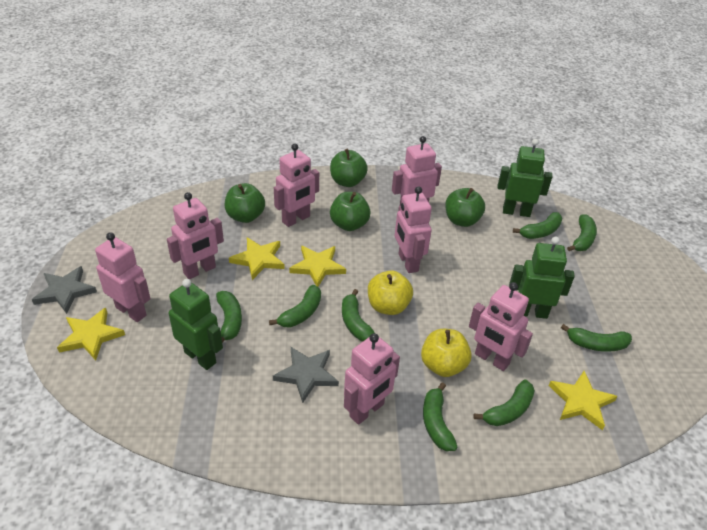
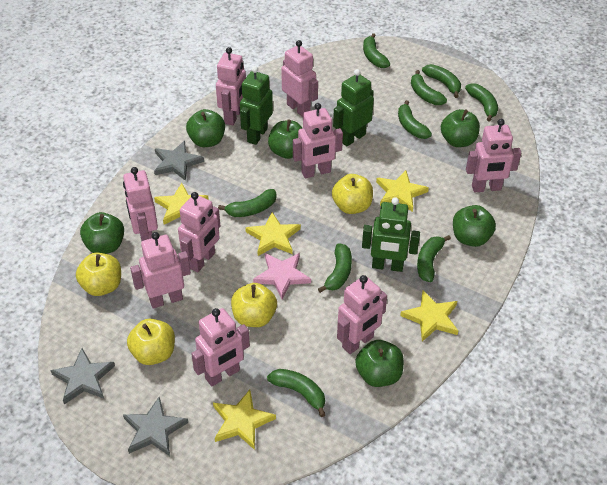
green apple: [225,183,265,223] [330,149,368,187] [330,192,371,231] [445,188,485,227] = 4 -> [80,212,124,254] [186,109,225,147] [268,120,302,159] [355,340,404,387] [441,109,480,147] [453,205,496,247] = 6
green banana: [216,291,242,343] [269,285,321,327] [342,289,375,341] [423,382,457,451] [473,380,535,426] [513,212,562,239] [561,324,632,352] [567,214,597,251] = 8 -> [218,189,277,217] [267,369,325,417] [318,243,352,293] [363,33,390,68] [398,100,432,139] [411,70,447,105] [417,235,451,282] [422,64,461,98] [465,83,498,122] = 9
grey star: [32,266,97,314] [273,347,339,403] = 2 -> [50,348,115,404] [123,397,188,456] [154,141,204,181] = 3
pink robot: [95,232,151,322] [167,192,224,279] [274,144,319,227] [344,333,400,425] [392,136,442,206] [395,186,432,273] [469,282,533,371] = 7 -> [123,167,158,241] [130,232,191,309] [178,192,220,272] [191,308,250,387] [216,47,246,125] [281,40,318,117] [293,103,343,178] [337,275,387,354] [466,119,521,192] = 9
pink star: none = 0 -> [253,253,311,299] = 1
yellow apple: [368,270,413,315] [421,329,472,377] = 2 -> [76,253,121,296] [127,319,175,365] [231,283,277,327] [332,174,373,214] = 4
yellow star: [57,308,125,361] [229,237,285,280] [289,246,346,287] [549,371,618,430] = 4 -> [154,183,209,225] [213,390,276,450] [245,212,301,256] [376,170,429,212] [400,290,458,341] = 5

